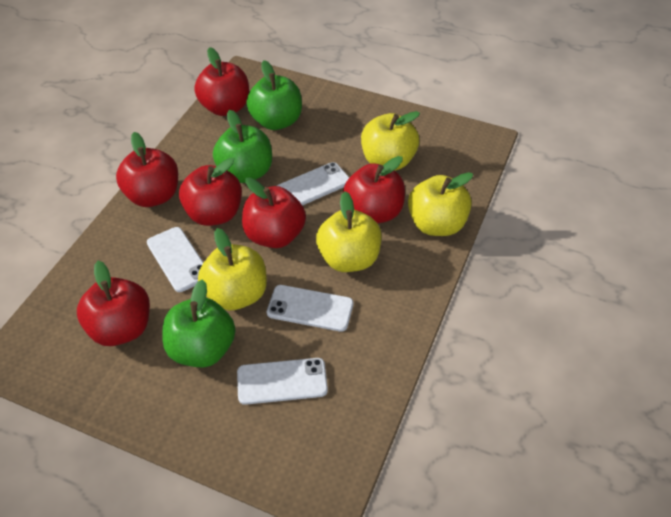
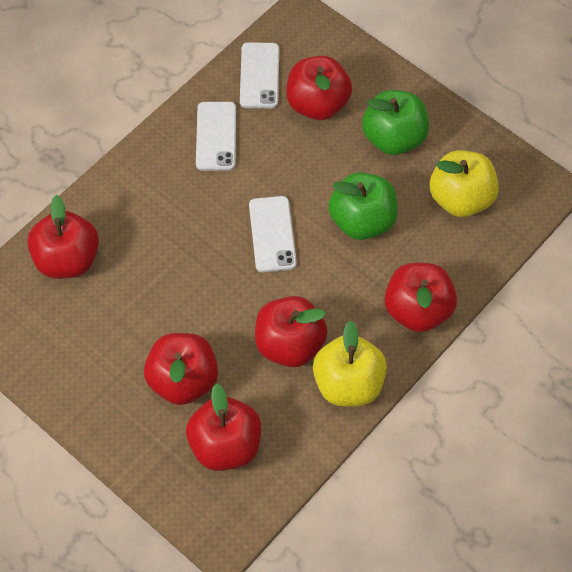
green apple: [162,279,236,367] [213,110,272,183] [246,60,302,130] = 3 -> [328,172,398,240] [362,90,429,155] = 2
white phone: [147,227,204,292] [237,358,328,405] [267,285,353,332] [277,162,349,206] = 4 -> [196,102,236,171] [240,42,279,108] [249,196,297,272] = 3
yellow apple: [198,228,267,310] [316,192,382,272] [361,111,420,171] [408,172,473,236] = 4 -> [313,320,387,406] [430,150,499,217] = 2

